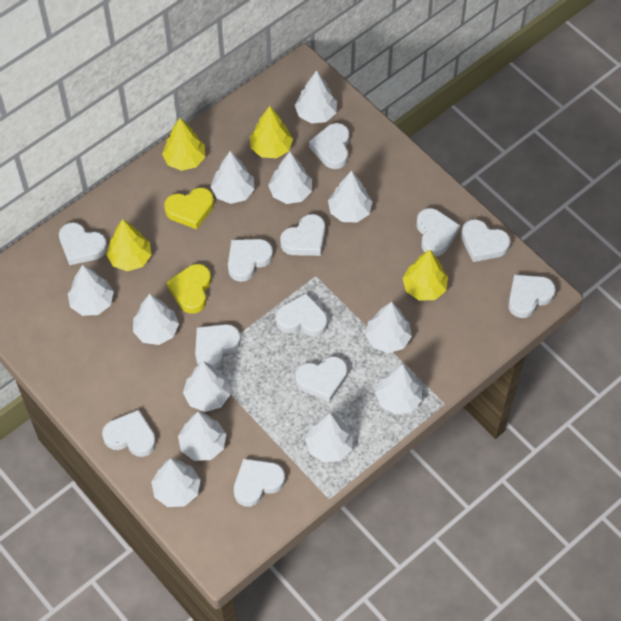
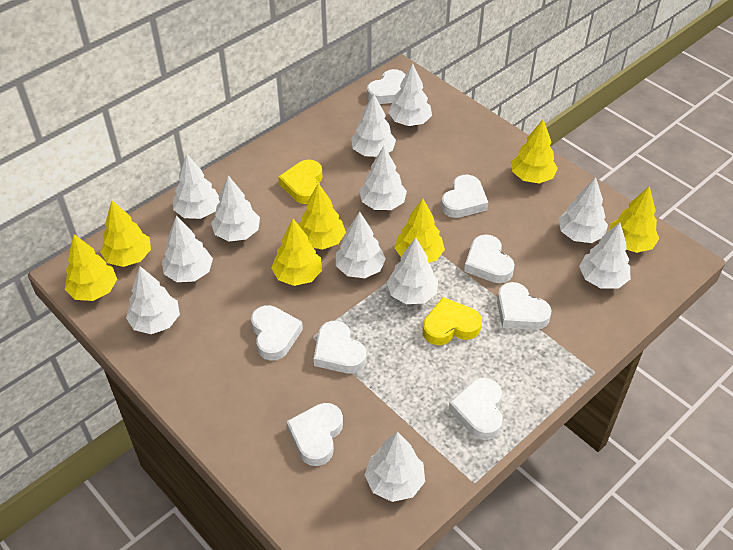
white heart: [59,222,107,265] [102,410,156,457] [195,324,241,369] [228,239,273,282] [234,458,285,507] [276,293,327,337] [280,214,325,256] [295,356,347,402] [309,123,350,169] [417,208,460,256] [461,219,511,262] [508,274,556,318] = 12 -> [251,305,303,361] [286,403,343,466] [314,321,366,374] [367,69,405,104] [441,175,488,218] [449,378,503,440] [464,234,515,283] [497,282,552,330] = 8
yellow tree: [106,219,151,271] [162,118,206,171] [250,106,293,158] [402,250,448,301] = 4 -> [65,234,117,301] [100,200,151,267] [271,219,322,286] [298,183,346,250] [395,198,445,263] [512,119,558,184] [610,186,659,253] = 7

